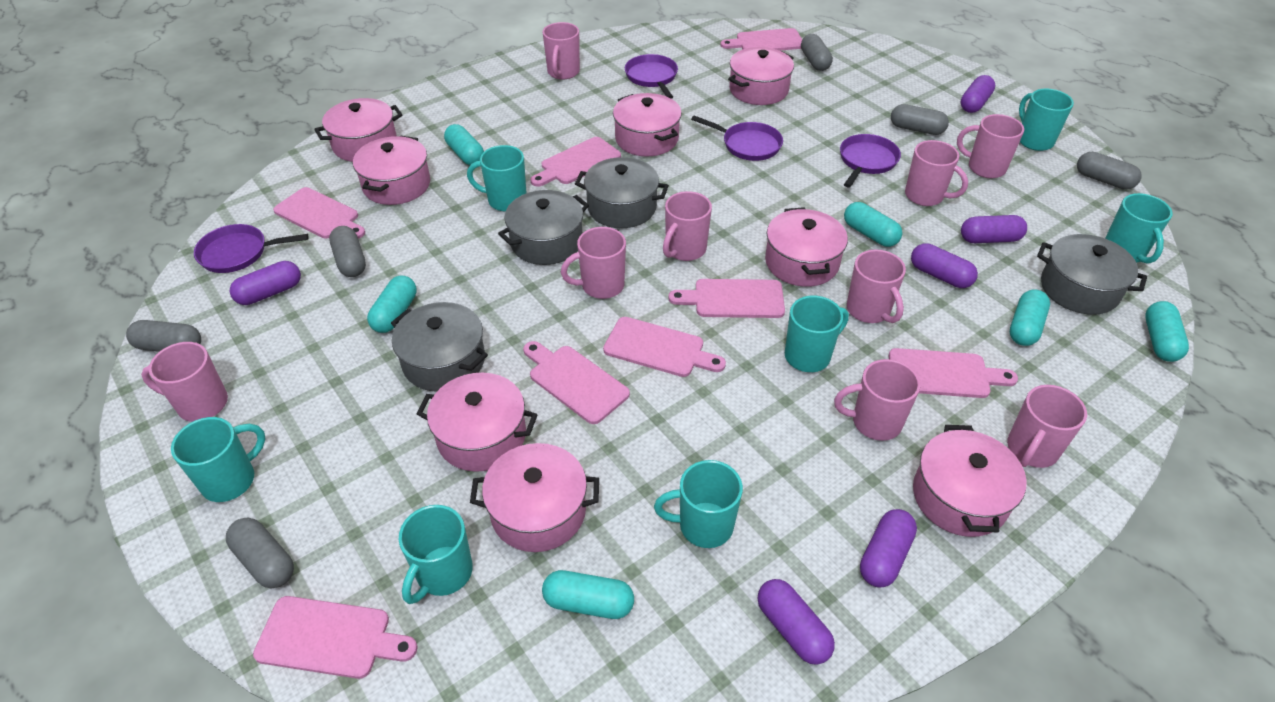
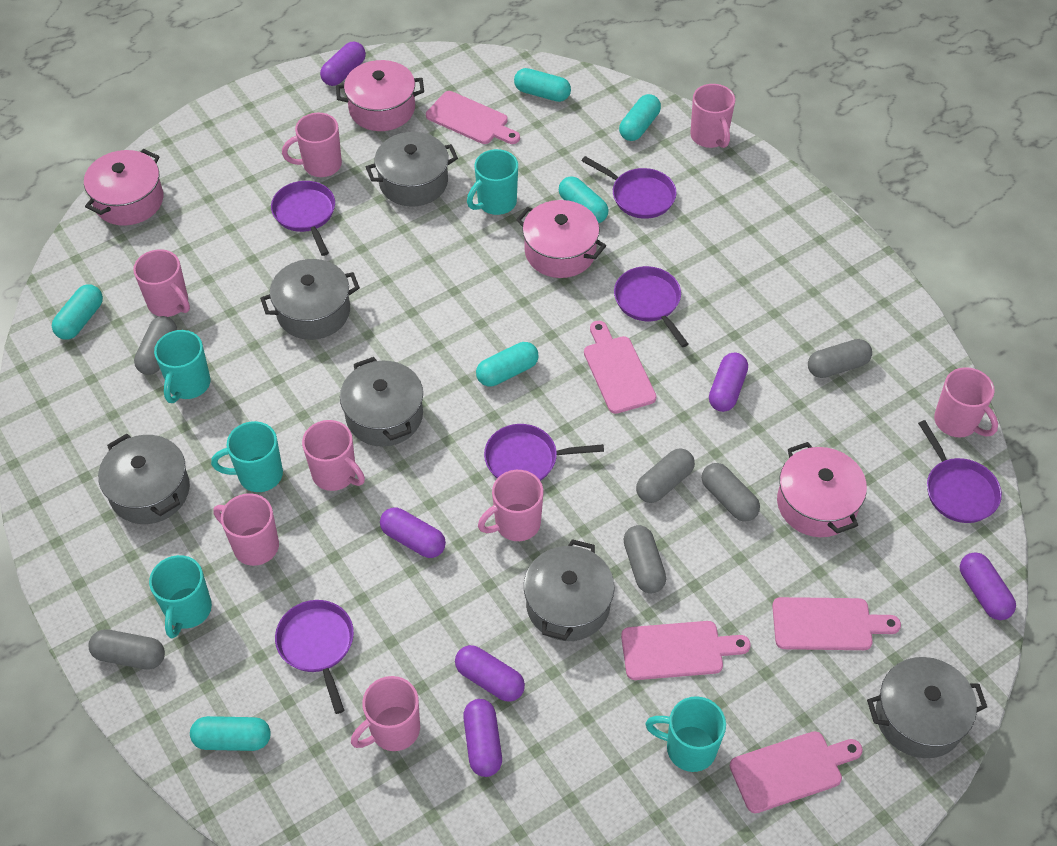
grey pot: [391,302,488,392] [498,190,589,265] [575,157,669,228] [1037,234,1147,315] = 4 -> [98,434,190,524] [260,259,360,340] [340,357,423,447] [366,132,458,207] [524,539,615,641] [867,657,987,758] = 6
pink cutting board: [253,596,418,679] [273,187,365,239] [523,341,630,424] [530,137,621,187] [603,317,726,377] [668,279,785,318] [720,28,802,51] [889,348,1018,398] = 8 -> [426,91,520,144] [584,321,657,414] [621,621,750,680] [730,731,863,813] [772,597,901,650] = 5
pink mug: [141,342,228,422] [543,22,580,80] [561,227,626,299] [663,191,712,261] [834,359,921,441] [847,249,906,323] [905,140,968,206] [957,114,1024,178] [1007,385,1087,468] = 9 -> [133,249,190,317] [213,493,279,566] [282,113,342,177] [302,420,365,491] [351,676,420,751] [478,470,543,541] [690,84,735,148] [934,367,998,437] = 8
pink pot: [314,98,403,162] [353,135,430,205] [417,373,538,472] [470,443,599,552] [613,93,682,157] [728,47,794,105] [765,207,848,287] [913,425,1027,537] = 8 -> [84,149,163,226] [336,60,424,131] [516,200,606,278] [777,442,867,537] = 4
purple pan: [194,224,308,273] [625,54,678,99] [691,115,783,161] [840,134,901,188] = 4 -> [271,181,335,256] [275,600,354,714] [484,424,604,481] [582,156,677,219] [614,266,688,347] [918,420,1002,523] = 6
turquoise mug: [171,417,265,502] [399,505,473,604] [467,145,526,212] [654,460,743,548] [785,295,849,372] [1019,89,1074,151] [1105,193,1172,264] = 7 -> [149,555,212,638] [154,330,211,403] [211,421,283,492] [467,149,518,215] [645,696,726,772] = 5

